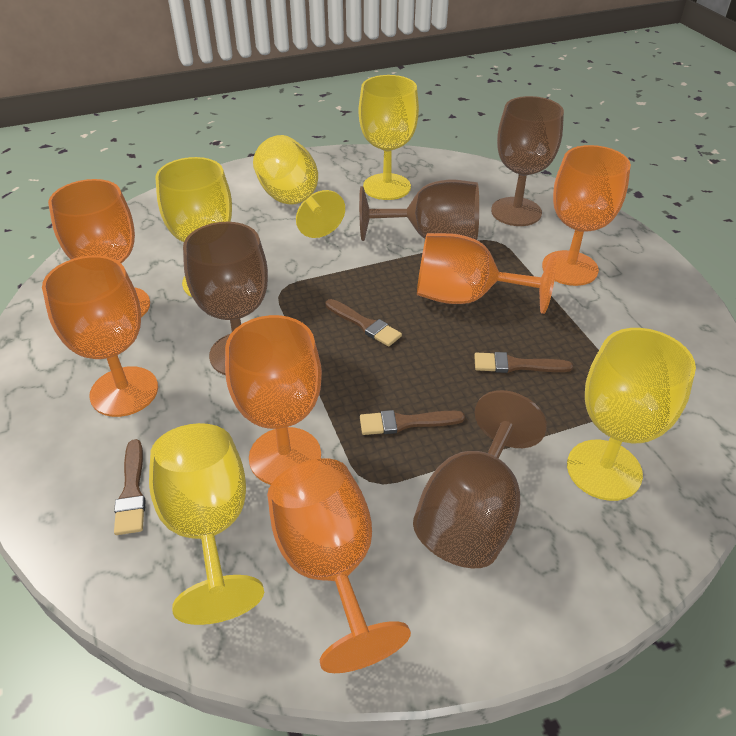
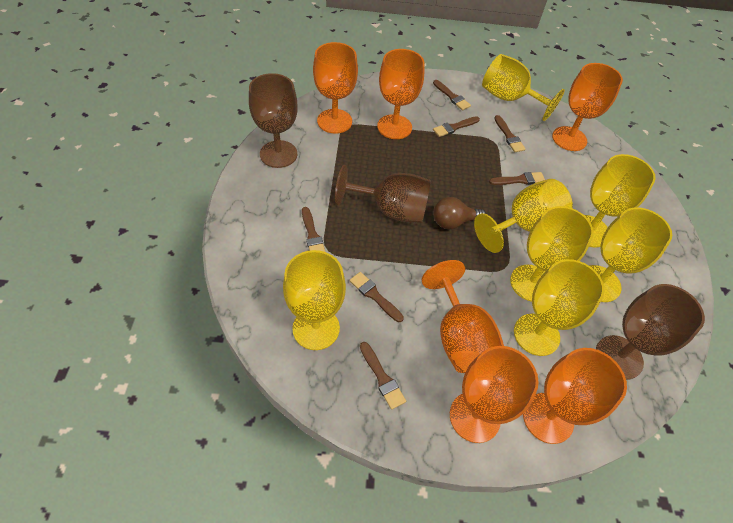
brown brush: [114,439,146,535] [325,299,402,347] [360,410,465,435] [474,352,573,373] = 4 -> [302,207,325,252] [350,272,404,322] [360,342,406,410] [433,80,471,110] [433,116,480,137] [489,172,545,185] [494,115,525,152] = 7
brown goblet: [183,222,268,375] [359,180,479,241] [413,390,547,568] [491,96,564,226] = 4 -> [249,73,298,168] [335,165,431,223] [596,284,705,380] = 3
brown light bulb: none = 0 -> [433,197,486,229] = 1
yellow goblet: [149,423,264,625] [155,157,232,297] [253,135,345,238] [359,75,419,200] [567,328,696,501] = 5 -> [283,250,346,350] [474,179,573,253] [482,54,565,121] [510,206,594,302] [514,259,605,356] [584,154,656,248] [590,207,672,302] = 7

